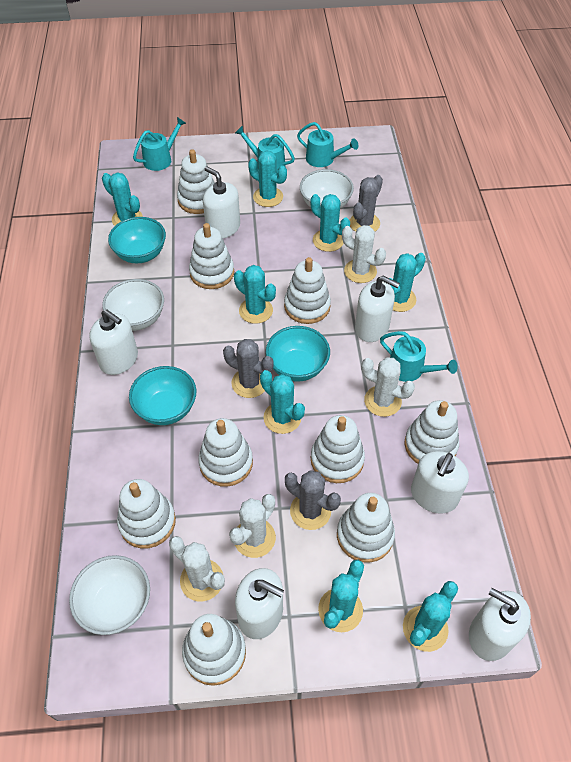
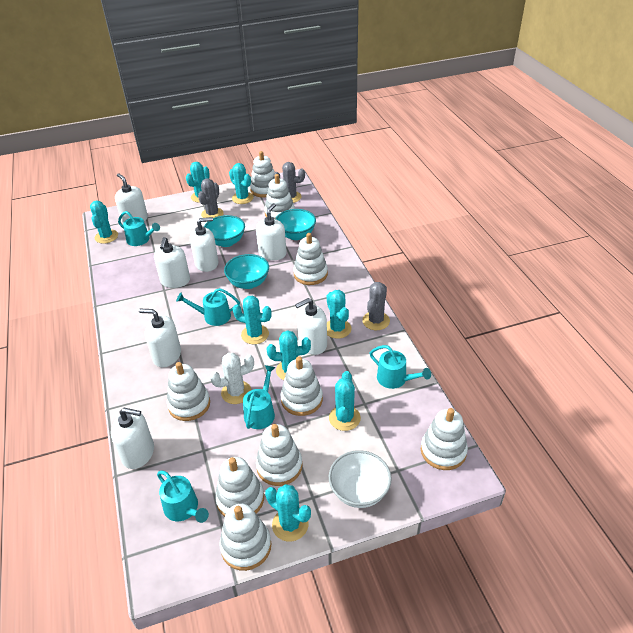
turquoise watering can: [133,117,186,171] [235,125,295,173] [297,122,359,167] [380,331,458,382] = 4 -> [118,211,160,246] [157,471,209,523] [176,288,240,326] [243,365,276,429] [370,345,431,389] = 5
white bowl: [69,555,150,635] [102,279,164,331] [300,169,354,209] = 3 -> [329,450,392,508] = 1
white cactus: [169,536,225,601] [229,494,276,558] [342,225,386,283] [361,357,415,417] = 4 -> [210,353,254,404] = 1
white soap dispenser: [89,309,138,375] [203,166,240,238] [235,568,284,639] [355,276,400,342] [411,451,469,513] [469,588,531,661] = 6 -> [111,408,154,469] [115,173,148,224] [139,309,181,367] [154,237,190,288] [190,217,218,272] [256,203,287,260] [295,298,327,355] = 7

